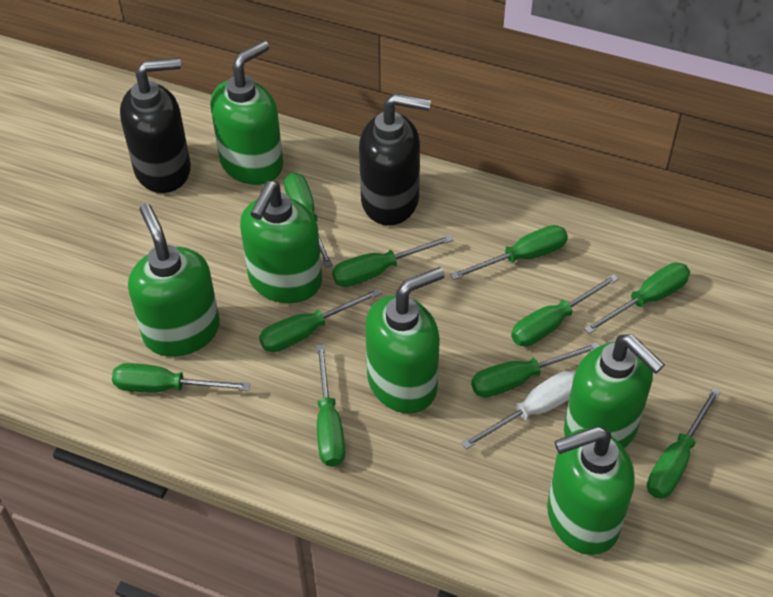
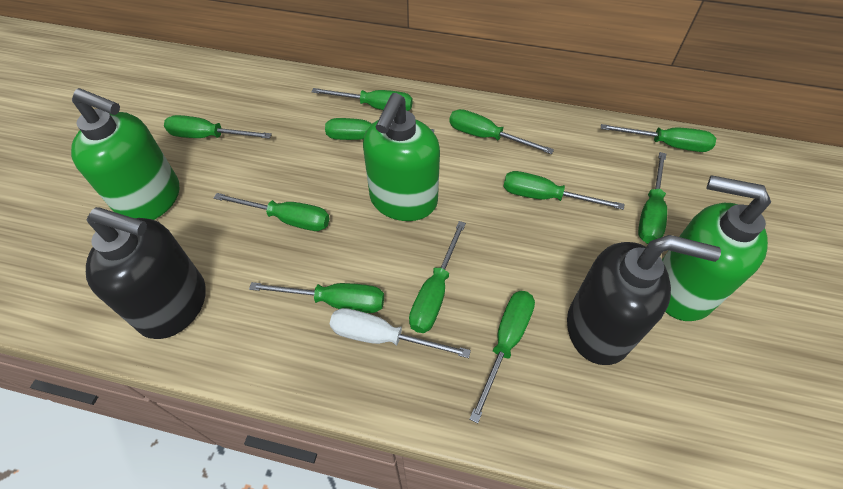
green screwdriver: [112,363,250,392] [259,288,382,352] [284,173,333,267] [316,344,345,467] [332,235,453,287] [450,225,568,280] [471,342,599,397] [511,274,619,347] [584,262,690,334] [647,387,721,499] = 10 -> [164,115,272,139] [214,193,330,231] [249,282,384,313] [312,88,413,111] [325,118,434,140] [409,221,466,333] [449,109,554,154] [469,291,535,423] [503,171,624,210] [601,124,716,152] [638,152,667,244] = 11
green soap dispenser: [128,204,220,357] [210,40,283,185] [240,181,322,303] [365,267,445,414] [547,426,635,555] [564,334,665,448] = 6 -> [71,88,179,220] [363,93,440,221] [662,175,771,321] = 3

